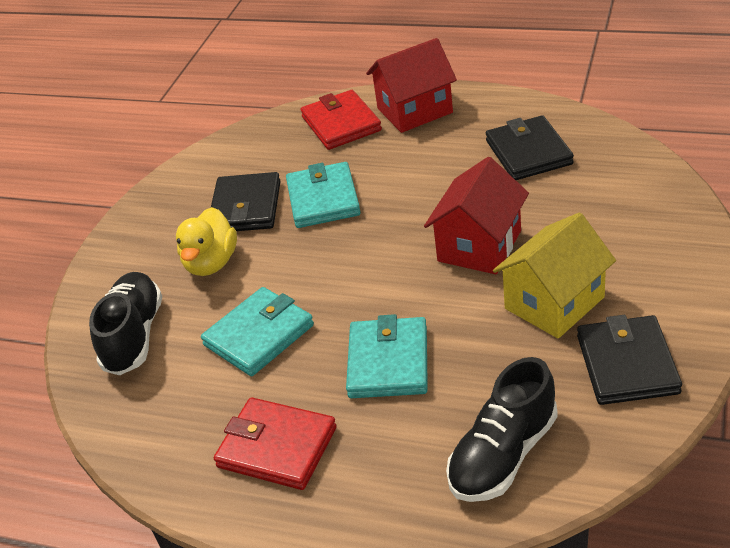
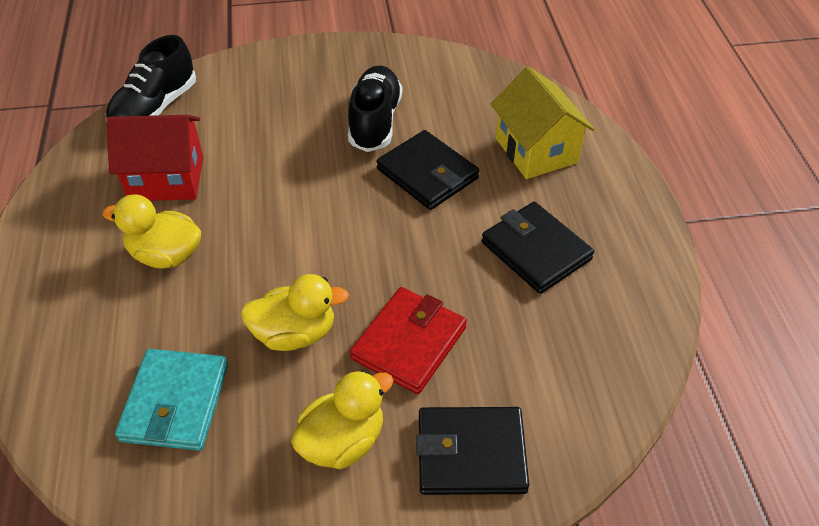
red house: [366,38,457,133] [424,157,529,274] = 2 -> [106,115,203,201] = 1
red wallet: [214,397,337,490] [301,90,382,150] = 2 -> [350,287,467,394] = 1
turquoise wallet: [201,287,314,376] [286,162,361,228] [346,314,428,398] = 3 -> [115,349,228,451] = 1
yellow duck: [176,207,237,276] = 1 -> [102,194,201,269] [241,274,349,351] [291,370,394,469] = 3

